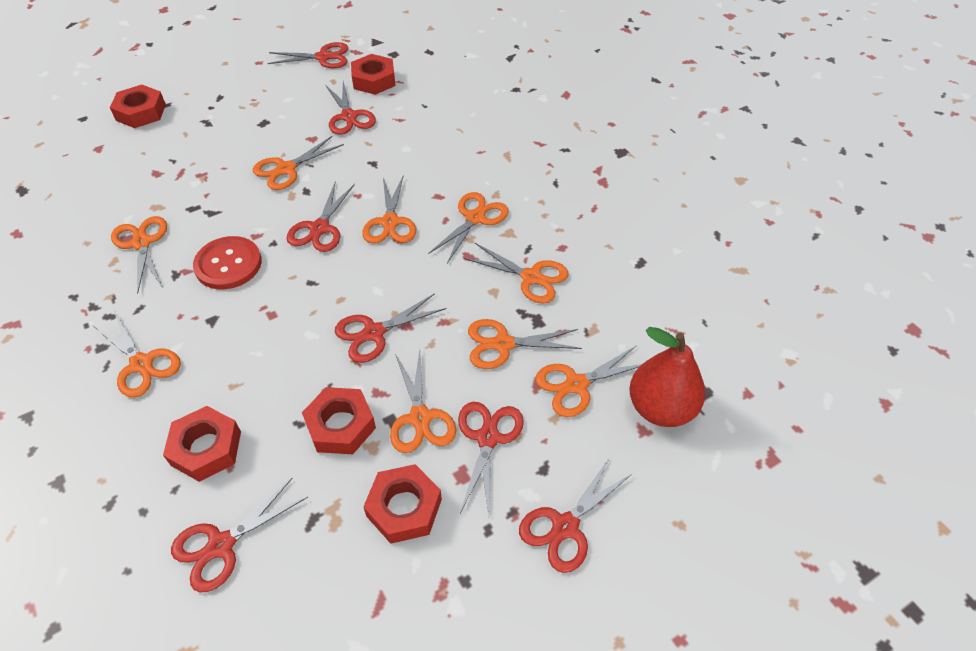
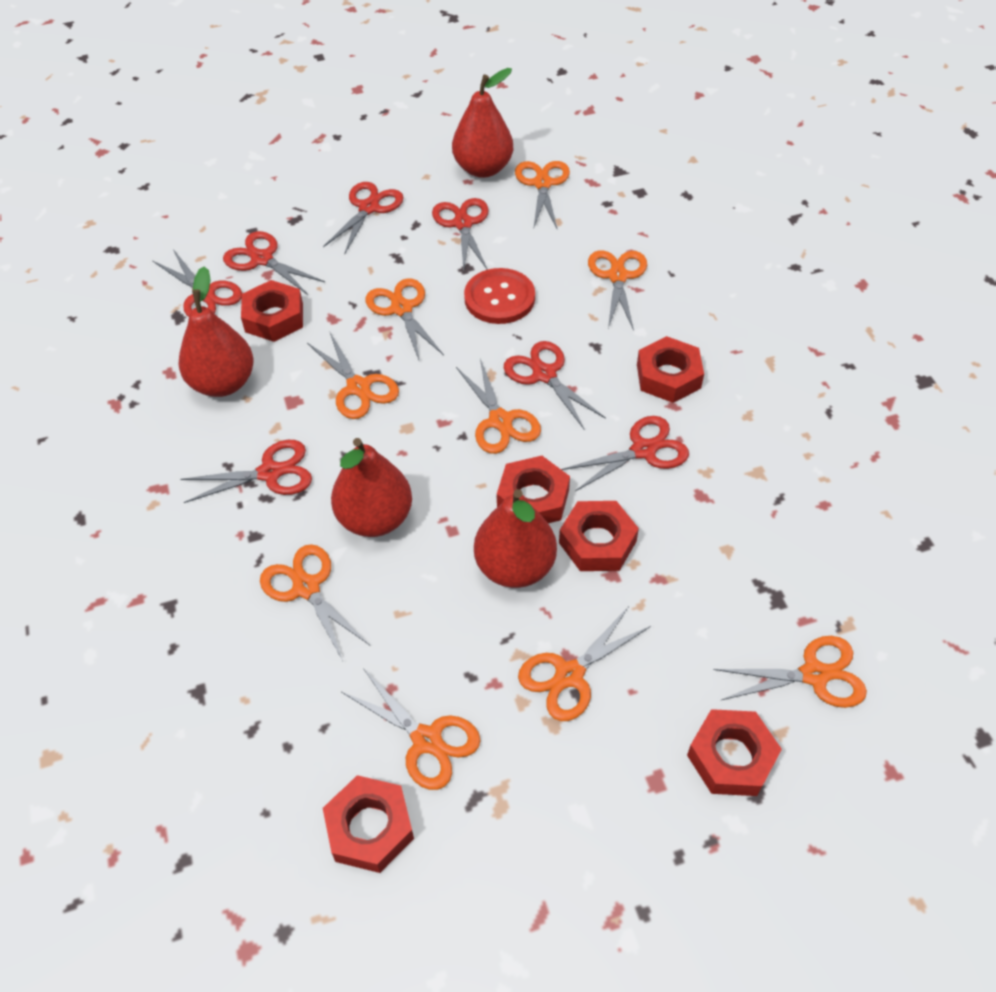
red nut: [110,85,166,128] [163,406,241,482] [302,387,376,454] [351,54,396,95] [363,464,442,544] = 5 -> [241,280,303,342] [323,775,414,873] [497,456,570,523] [559,501,639,571] [637,336,704,403] [687,709,782,796] = 6
red pear: [629,327,705,427] = 1 -> [179,266,254,397] [331,438,412,537] [452,68,513,178] [474,489,557,588] = 4

